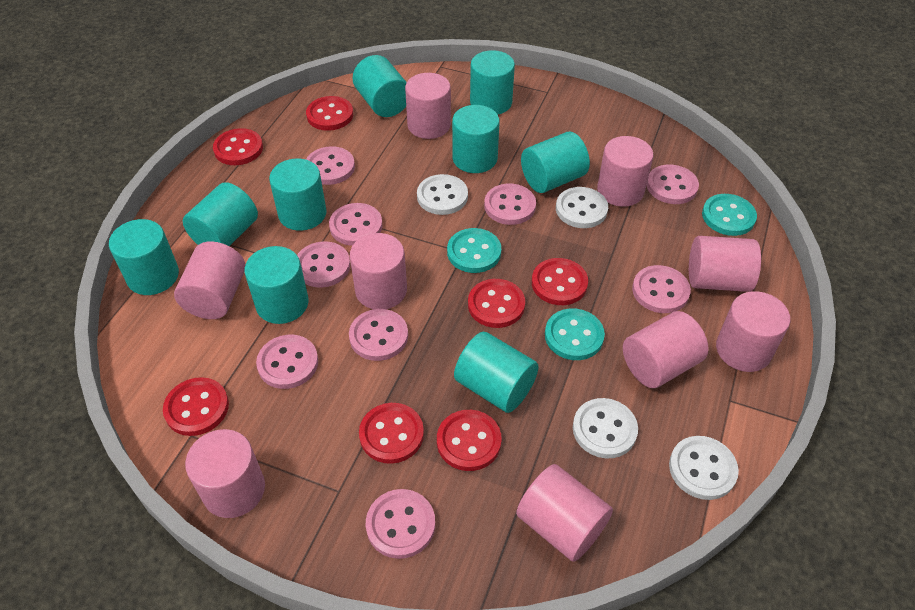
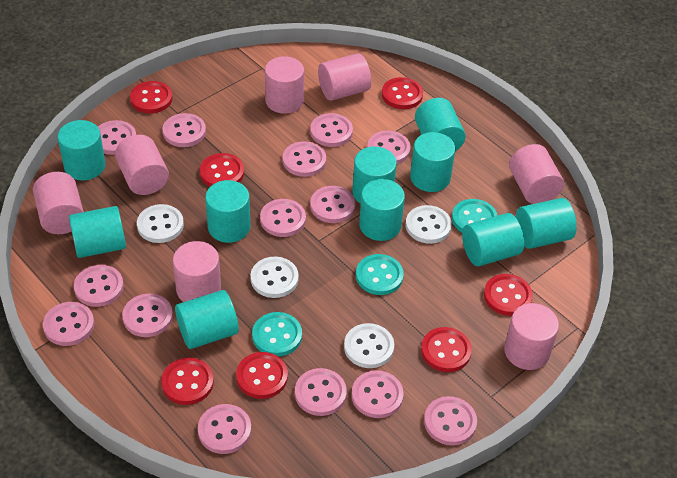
pink button: [256,335,318,389] [297,241,350,288] [306,146,355,185] [329,203,383,246] [349,309,408,361] [366,489,435,559] [484,184,536,225] [632,265,691,313] [647,165,699,204] = 9 -> [43,302,94,346] [74,265,124,307] [98,120,136,155] [122,294,173,337] [163,113,206,147] [198,404,251,454] [260,199,306,237] [283,141,326,177] [295,368,347,416] [310,113,353,147] [310,186,356,223] [351,370,404,418] [367,131,411,164] [424,396,477,446] = 14
pink cylinder: [174,241,246,319] [185,429,265,518] [350,233,407,309] [405,73,451,139] [516,464,613,562] [597,136,653,207] [623,311,709,388] [689,236,761,292] [716,291,790,372] = 9 -> [33,172,84,234] [115,135,169,195] [173,241,221,302] [265,56,304,114] [318,53,371,101] [504,303,559,370] [509,144,564,204] = 7
turquoise cylinder: [109,219,179,295] [183,182,258,246] [244,246,309,324] [269,159,327,231] [353,55,407,117] [452,105,500,173] [454,332,539,413] [470,50,515,114] [521,132,590,193] = 9 -> [58,120,106,181] [69,206,126,258] [175,290,239,349] [205,180,250,243] [352,146,397,204] [359,179,405,241] [410,132,455,192] [415,98,466,151] [462,213,524,266] [516,198,577,249] = 10

